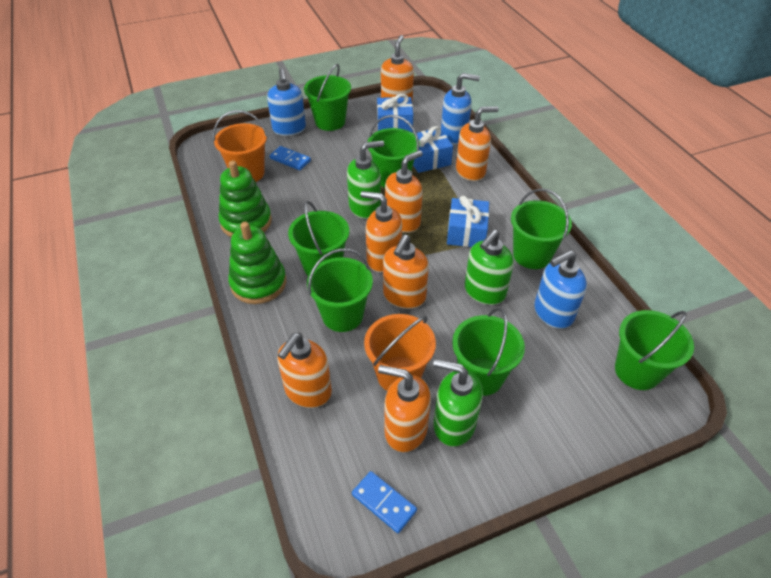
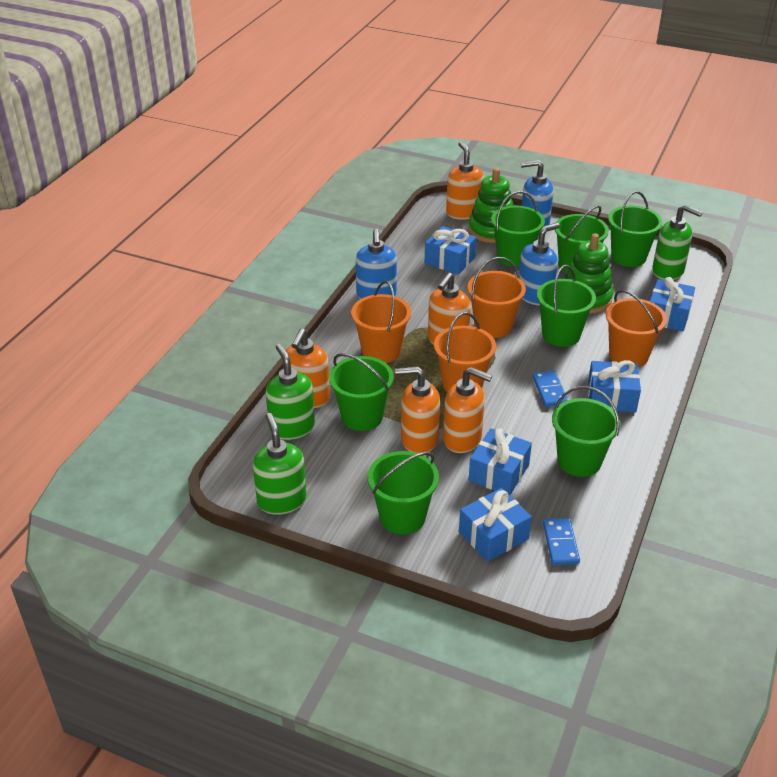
blue gift: [377,94,413,133] [413,126,453,173] [447,196,489,247] = 3 -> [425,226,477,275] [459,488,532,562] [469,428,532,495] [588,360,641,413] [650,277,695,331] = 5
orange bucket: [213,110,268,182] [364,314,436,391] = 2 -> [351,281,411,363] [434,312,496,392] [467,257,526,338] [606,290,667,367] = 4
orange soap dispenser: [277,333,332,408] [360,191,402,272] [378,365,431,452] [381,35,414,102] [383,234,429,309] [385,150,423,233] [456,106,499,181] = 7 -> [283,328,330,408] [395,367,440,454] [428,273,471,345] [443,367,492,453] [446,141,484,220] = 5

